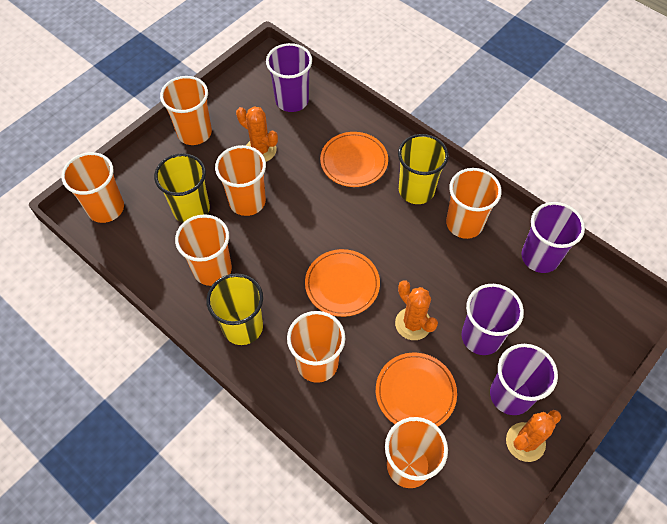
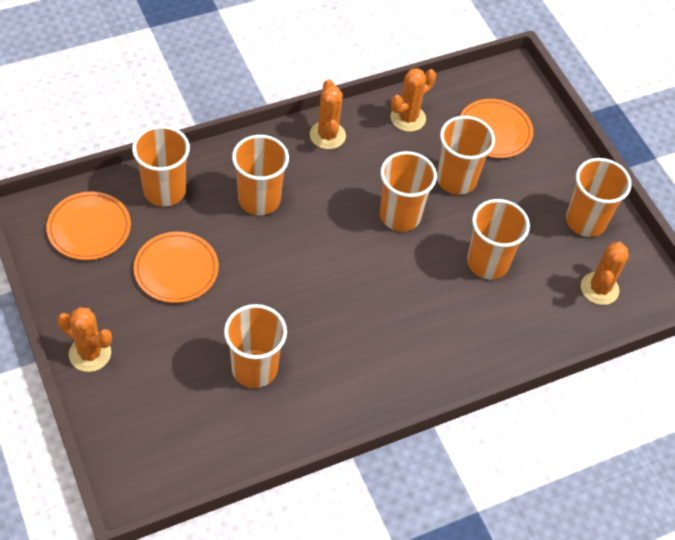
orange cactus: [236,106,278,162] [395,280,438,340] [506,410,561,462] = 3 -> [57,307,112,372] [310,79,346,149] [391,68,436,132] [581,242,629,305] = 4
purple cup: [266,43,312,112] [461,284,524,355] [490,344,558,415] [521,202,585,273] = 4 -> none = 0
yellow cup: [154,153,210,223] [206,273,263,345] [398,134,448,204] = 3 -> none = 0

